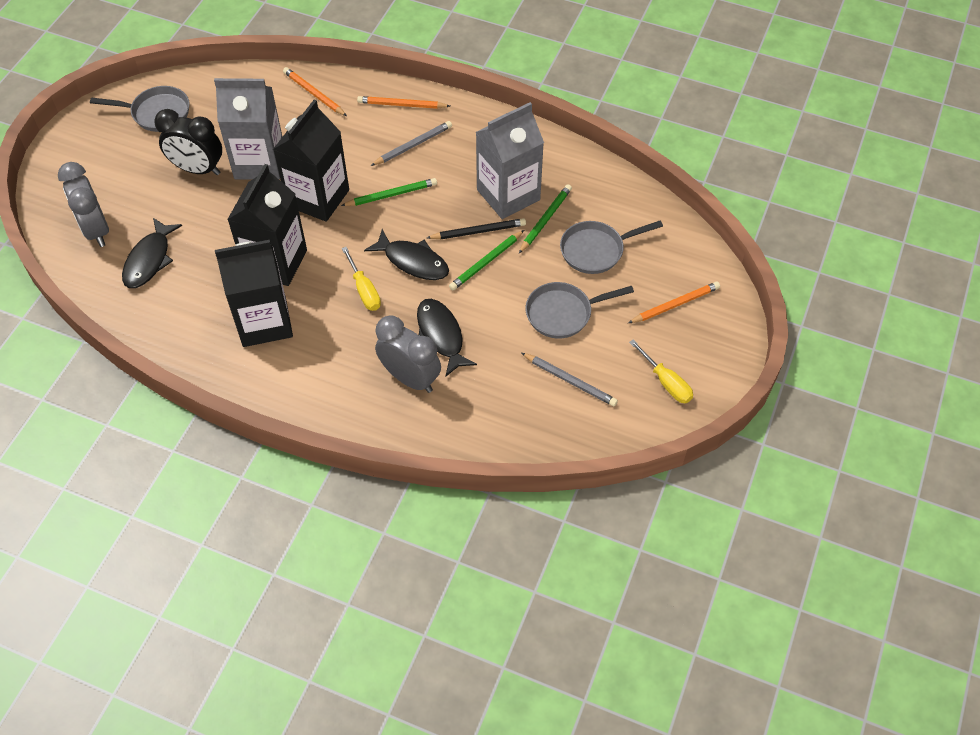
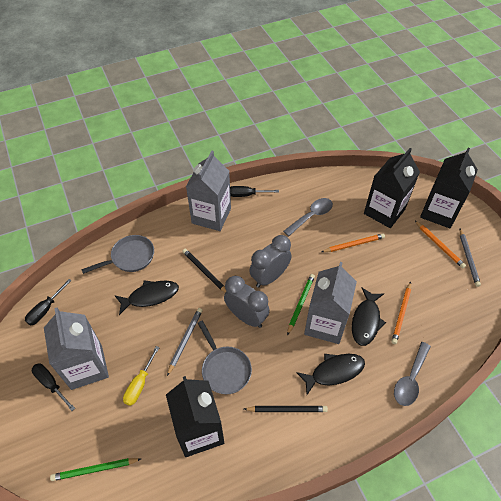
black clock: [154,109,222,175] = 1 -> none = 0
black pencil: [427,218,526,239] = 1 -> [182,249,226,293] [244,406,328,412] = 2
black screwdriver: none = 0 -> [25,279,72,325] [32,364,75,411] [230,186,279,197] = 3
green pencil: [341,178,437,206] [449,230,524,290] [519,184,572,253] = 3 -> [50,458,141,481] [287,274,315,335] = 2
grey carton: [214,78,282,180] [476,102,544,219] = 2 -> [44,308,109,390] [186,151,231,231] [304,262,357,344] = 3
grey pan: [90,86,190,132] [525,282,634,338] [560,221,663,274] = 3 -> [81,235,154,274] [198,320,252,394] = 2
grey spoon: none = 0 -> [283,198,333,236] [394,342,431,406] = 2
yellow screwdriver: [342,247,381,311] [629,339,693,403] = 2 -> [123,346,160,406] = 1

